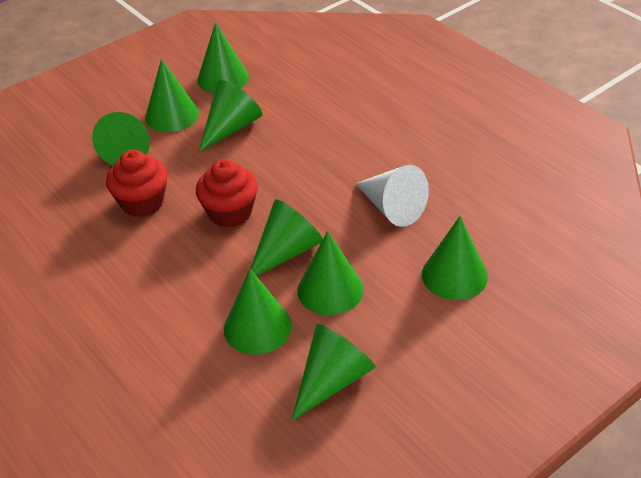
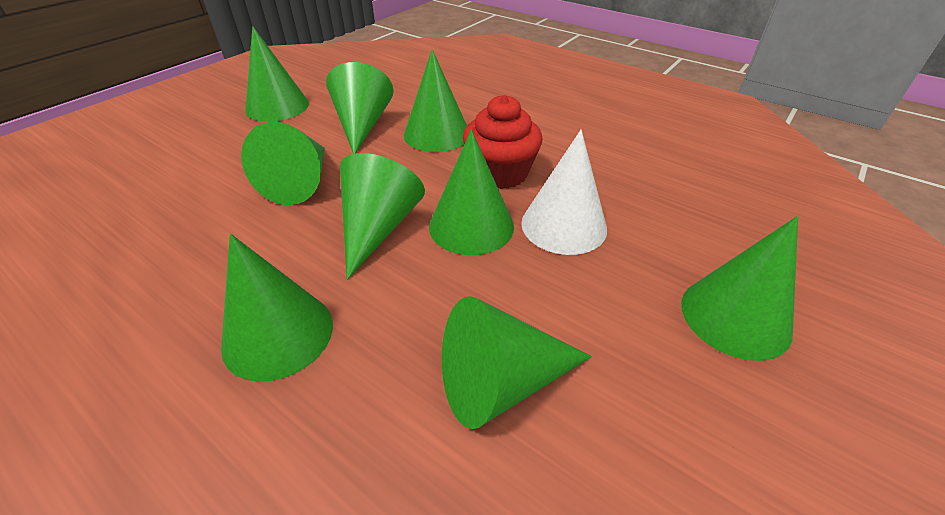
red cupcake: [106,150,168,217] [196,159,258,228] = 2 -> [463,95,542,189] = 1

